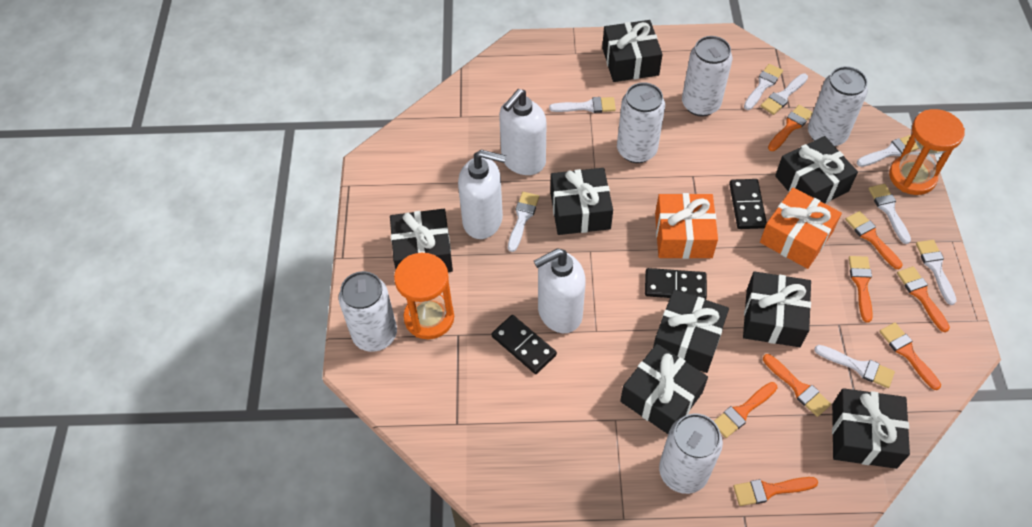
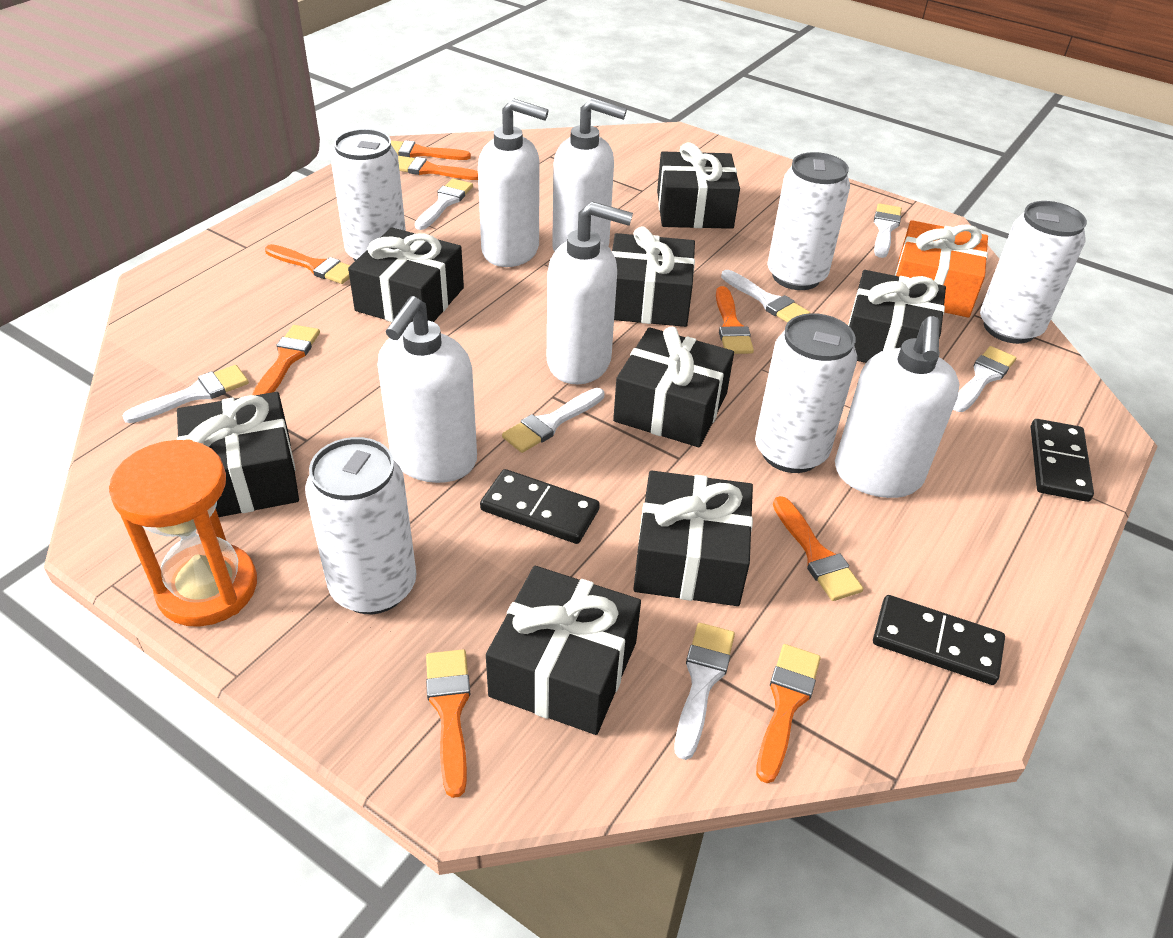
orange gift: [655,193,718,259] [760,187,842,269] = 2 -> [895,220,988,317] = 1
orange hourglass: [394,253,454,339] [889,109,965,195] = 2 -> [109,439,257,627] = 1
white brush: [508,192,539,252] [549,97,616,113] [744,64,783,110] [761,74,808,115] [814,345,895,388] [857,135,919,167] [869,184,911,244] [916,240,957,305] = 8 -> [122,365,249,423] [415,179,473,230] [502,388,604,453] [675,623,735,760] [721,270,810,323] [874,203,902,258] [953,346,1016,412] = 7
white soap dispenser: [458,150,506,239] [499,89,546,175] [534,248,586,333] = 3 -> [378,296,477,483] [478,99,548,267] [547,201,633,384] [552,98,627,252] [835,316,960,498] = 5

